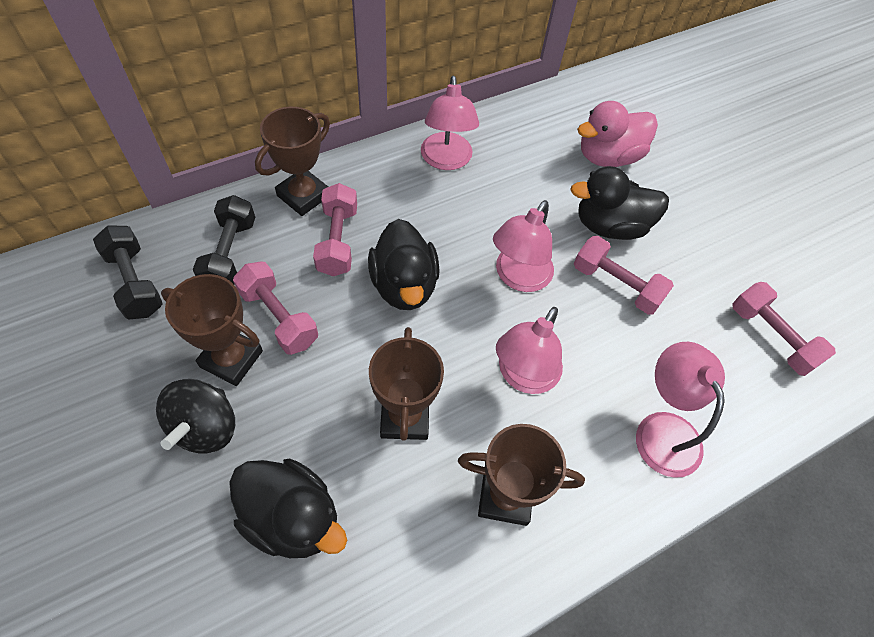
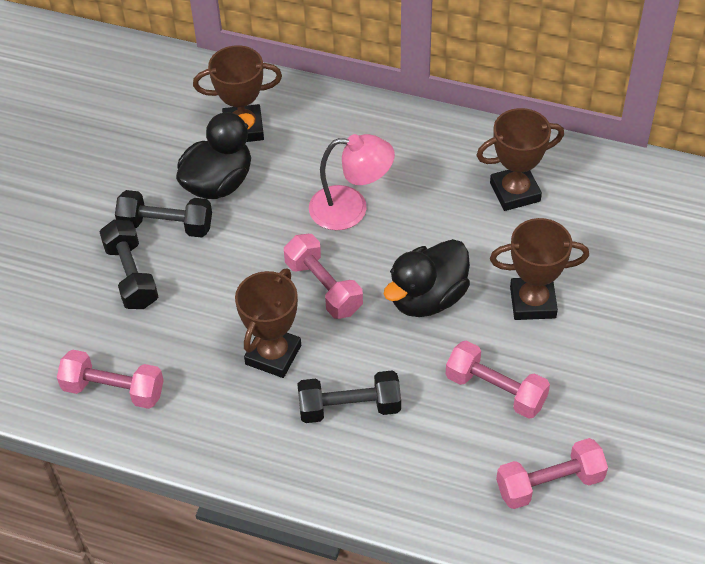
black duck: [229,458,347,558] [368,219,440,310] [570,166,669,240] = 3 -> [176,112,255,199] [383,239,470,317] = 2
black dumbbell: [93,226,163,319] [193,195,255,284] = 2 -> [100,220,158,309] [115,190,212,238] [297,370,401,423] = 3
black spinning top: [156,379,235,453] = 1 -> none = 0
pink duck: [577,101,658,167] = 1 -> none = 0
pink lamp: [421,76,479,170] [493,200,554,292] [496,307,563,394] [636,342,725,478] = 4 -> [309,134,395,230] = 1

